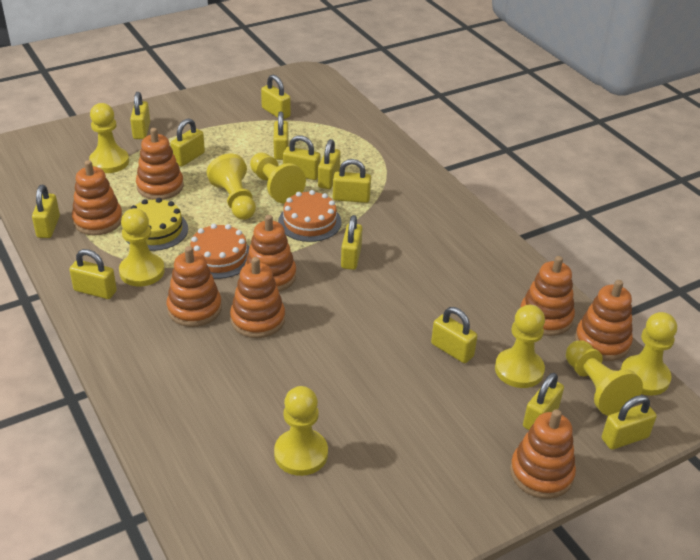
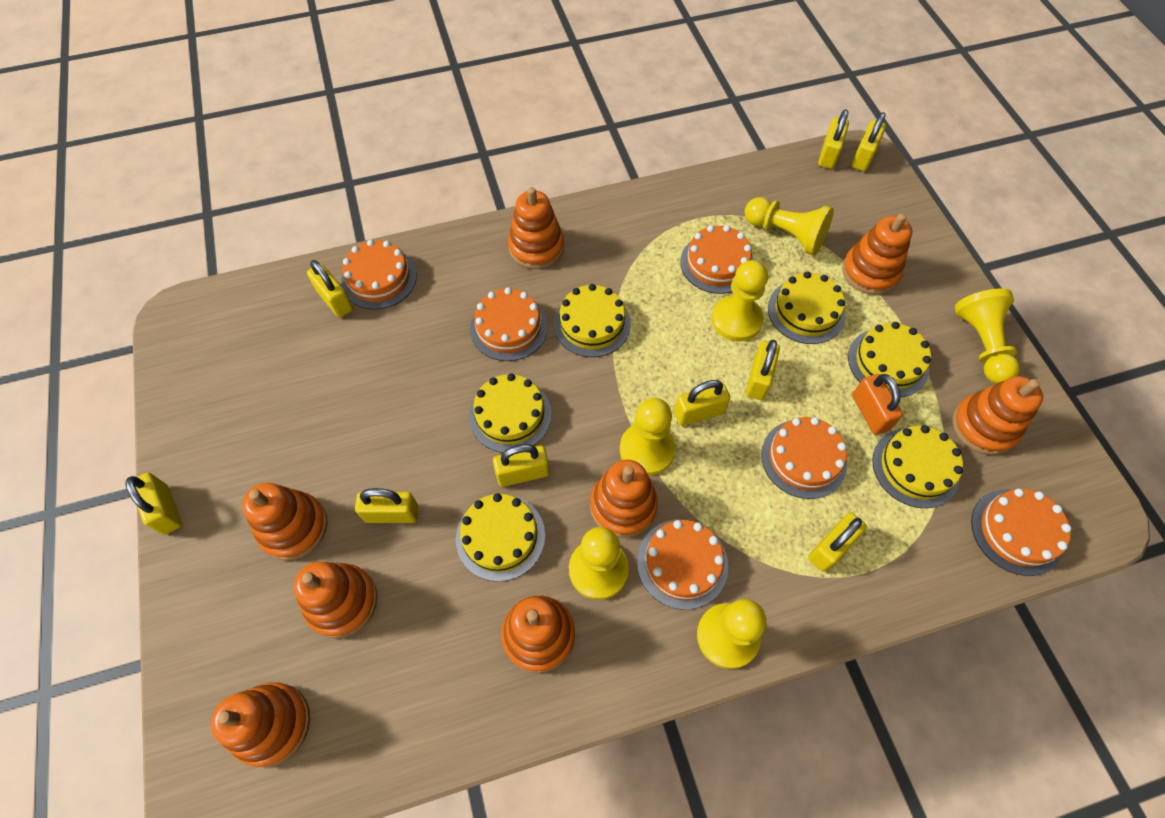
orange cake: [190,224,249,279] [278,190,342,242] = 2 -> [341,239,417,310] [470,287,548,361] [637,519,728,610] [680,225,753,294] [761,417,847,499] [971,489,1072,576] = 6
orange padlock: none = 0 -> [852,374,903,435] = 1
yellow cake: [125,198,188,251] = 1 -> [456,493,545,582] [469,373,552,453] [554,284,631,357] [768,271,845,344] [848,322,931,397] [872,425,963,508] = 6
yellow padlock: [32,185,60,238] [69,249,117,299] [130,92,150,139] [170,118,205,167] [261,75,291,119] [274,111,288,160] [283,135,320,180] [318,139,340,189] [333,159,371,203] [341,215,362,270] [431,307,477,363] [523,373,564,430] [602,395,657,450] = 13 -> [125,472,182,535] [307,260,353,318] [355,488,418,523] [493,444,549,487] [674,380,730,426] [746,340,780,400] [808,513,867,572] [818,109,849,169] [851,112,886,171] = 9
yellow pawn: [89,103,129,173] [119,208,165,286] [207,154,256,220] [250,152,306,203] [274,386,328,476] [495,305,545,388] [566,340,643,416] [621,312,677,396] = 8 -> [569,527,629,600] [620,398,675,476] [697,599,767,669] [712,260,768,342] [745,197,834,256] [955,288,1020,384] = 6

